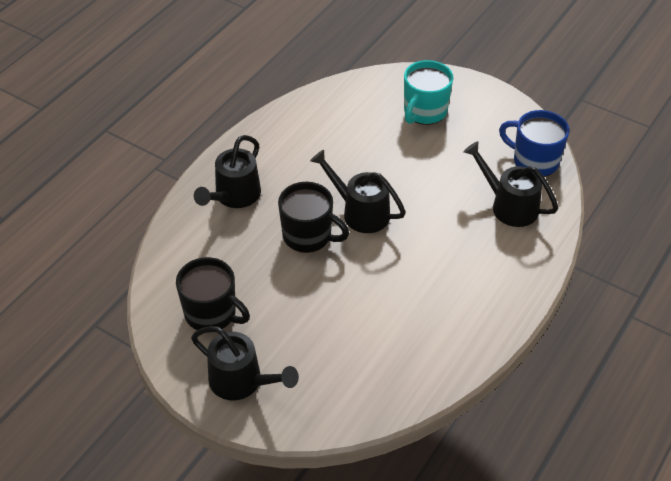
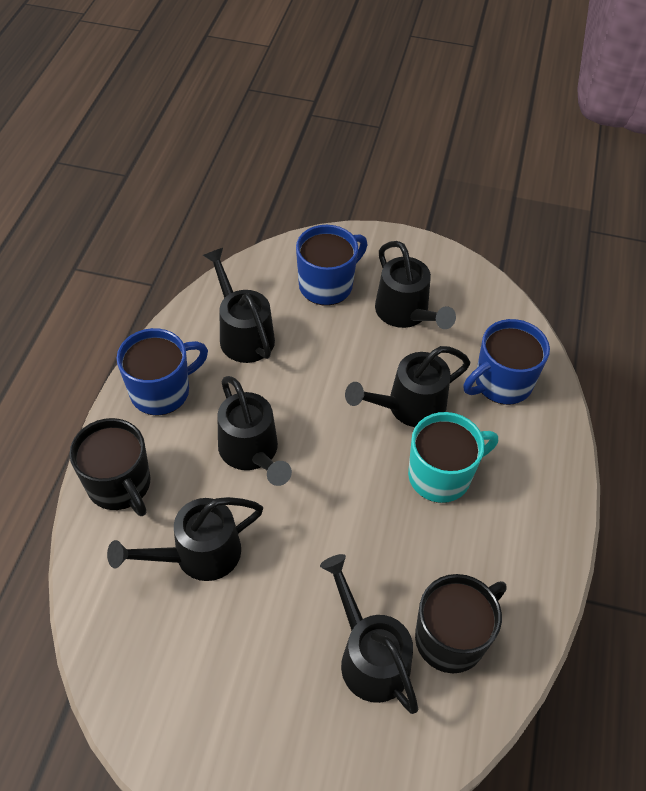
black watering can: [191,326,299,400] [194,135,261,208] [310,149,406,233] [463,141,558,227] = 4 -> [107,497,263,581] [203,248,275,363] [217,376,292,486] [320,554,419,714] [345,346,470,427] [375,241,456,329] = 6
blue mug: [499,110,569,177] = 1 -> [117,328,208,416] [296,225,367,305] [463,319,550,405] = 3

